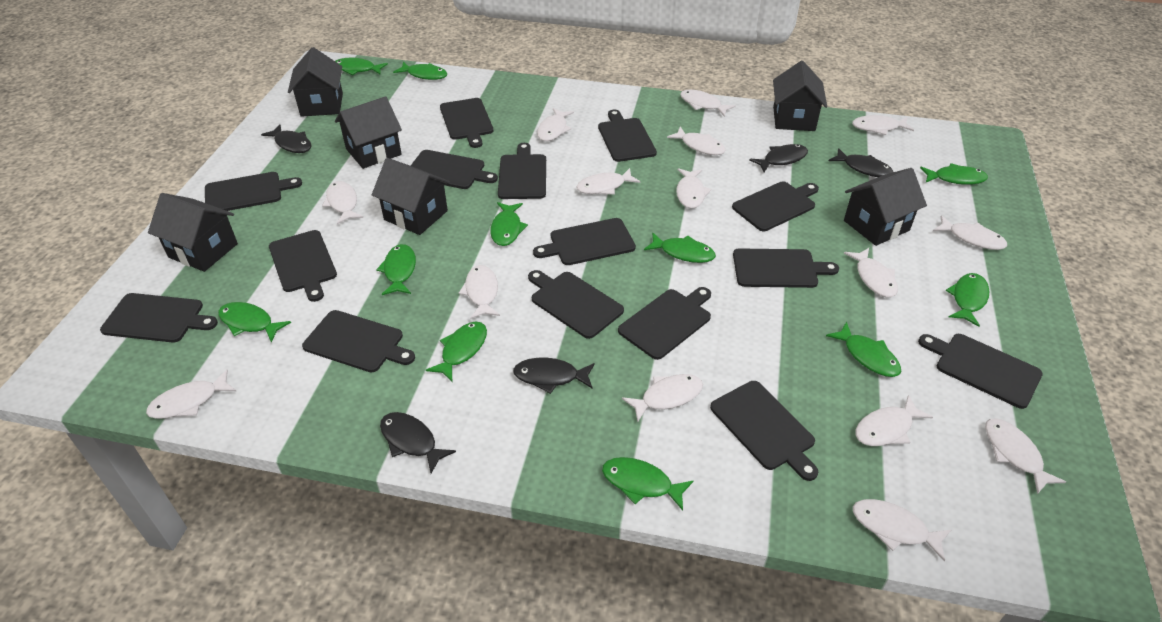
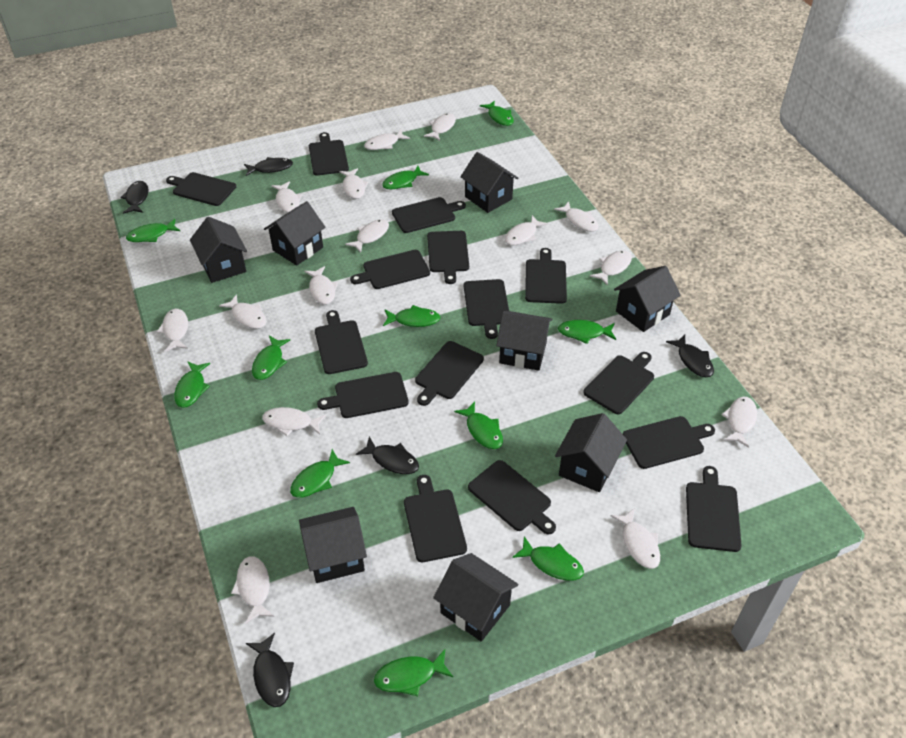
black house: [148,193,238,272] [288,47,343,117] [335,97,402,169] [372,158,450,235] [773,61,827,131] [844,168,927,246] = 6 -> [190,217,247,283] [264,201,326,266] [299,507,367,583] [433,553,518,642] [460,152,518,213] [496,311,552,371] [555,413,627,492] [614,266,681,332] = 8

